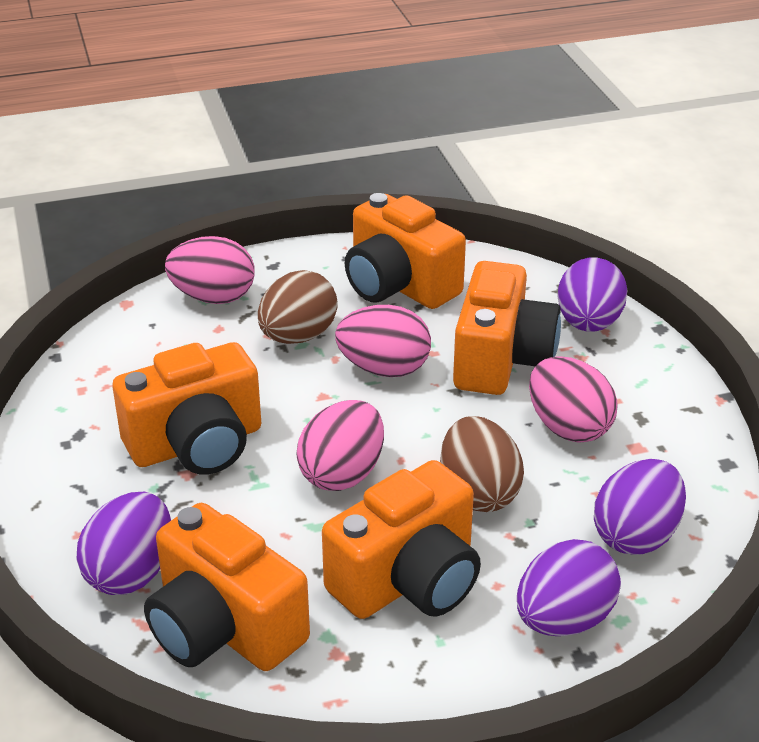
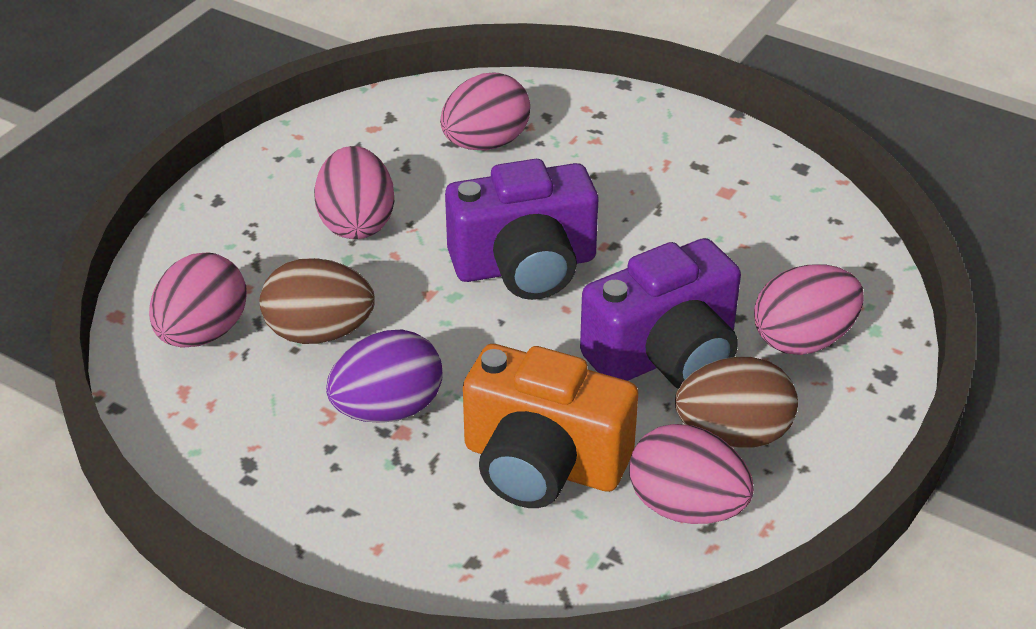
orange camera: [112,342,261,475] [144,503,310,671] [322,460,481,619] [345,193,466,309] [453,261,561,395] = 5 -> [463,344,638,508] = 1
pink egg: [165,236,255,304] [296,400,384,491] [335,305,431,377] [529,356,618,443] = 4 -> [149,252,247,348] [314,146,395,239] [440,73,530,150] [629,424,754,524] [754,265,864,355] = 5
purple camera: none = 0 -> [445,159,598,300] [580,238,741,389] = 2
purple egg: [76,492,171,595] [517,539,621,636] [558,258,628,332] [594,459,686,555] = 4 -> [326,330,443,423] = 1

